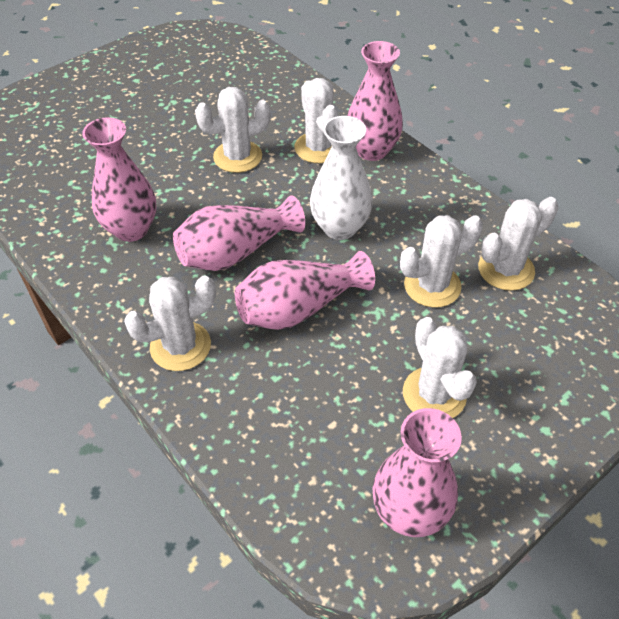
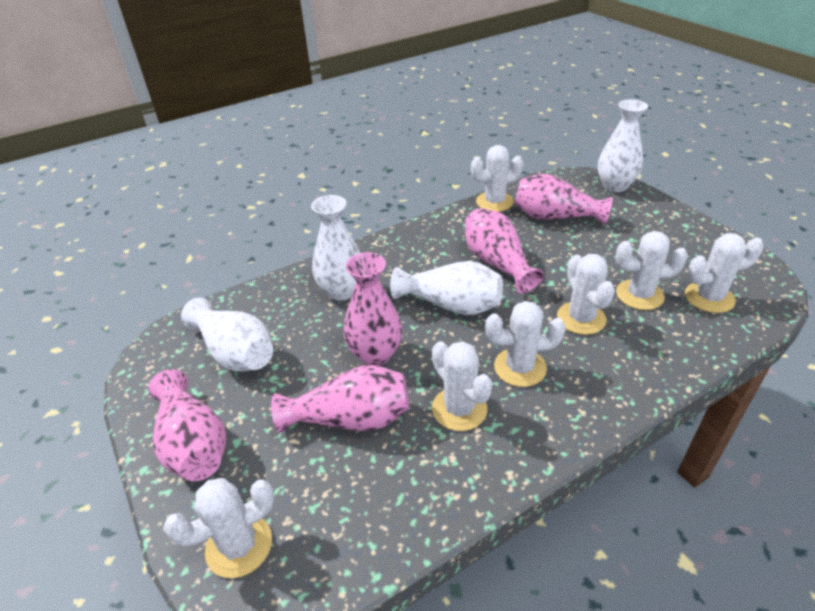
white cactus: [124,275,216,371] [195,87,271,173] [294,78,338,163] [400,215,483,308] [403,317,477,418] [478,197,558,291] = 6 -> [164,478,274,578] [432,341,493,431] [471,145,523,212] [485,301,566,387] [557,254,615,335] [615,231,688,310] [685,233,764,313] = 7
white vase: [310,116,373,240] = 1 -> [181,298,273,371] [311,195,360,301] [390,261,503,315] [598,99,648,192] = 4

